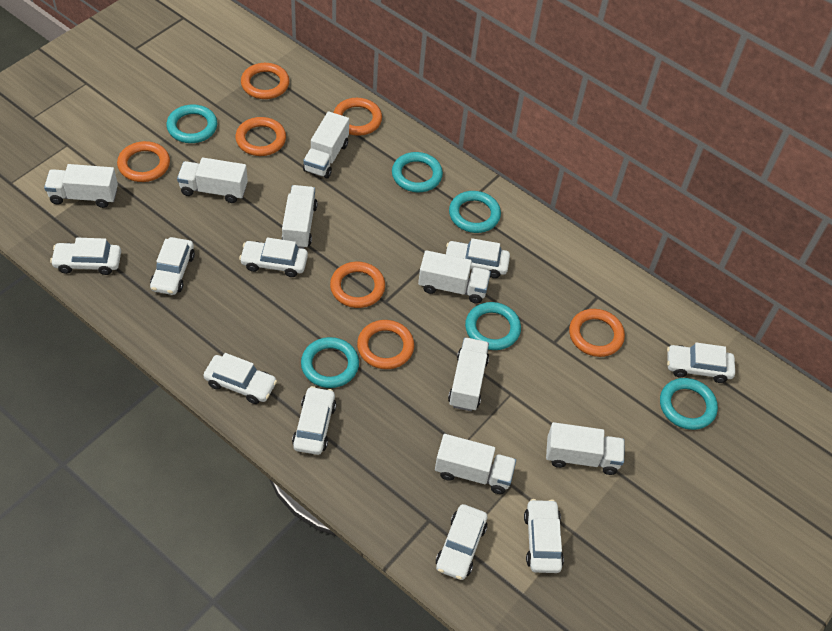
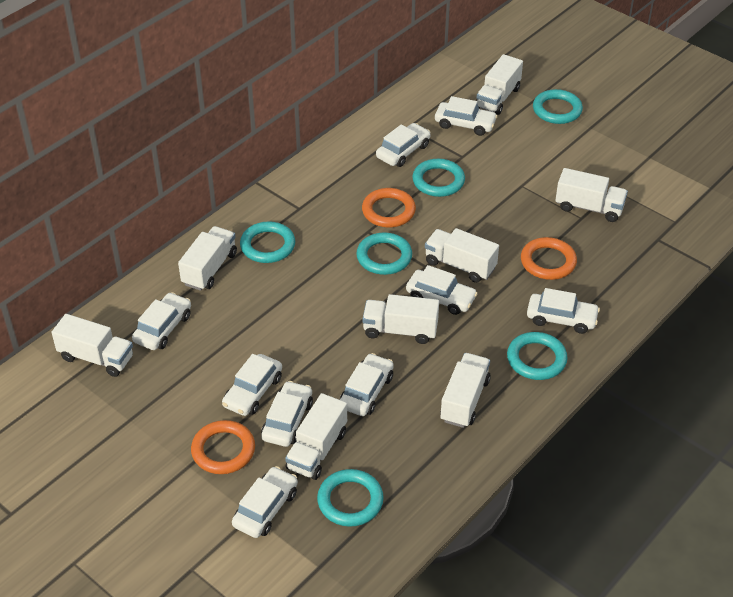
orange ring: [117,141,170,182] [235,117,286,156] [241,63,289,99] [330,262,385,308] [333,98,382,136] [357,320,414,369] [569,309,625,357] = 7 -> [191,420,255,474] [362,188,416,227] [521,237,577,280] = 3

